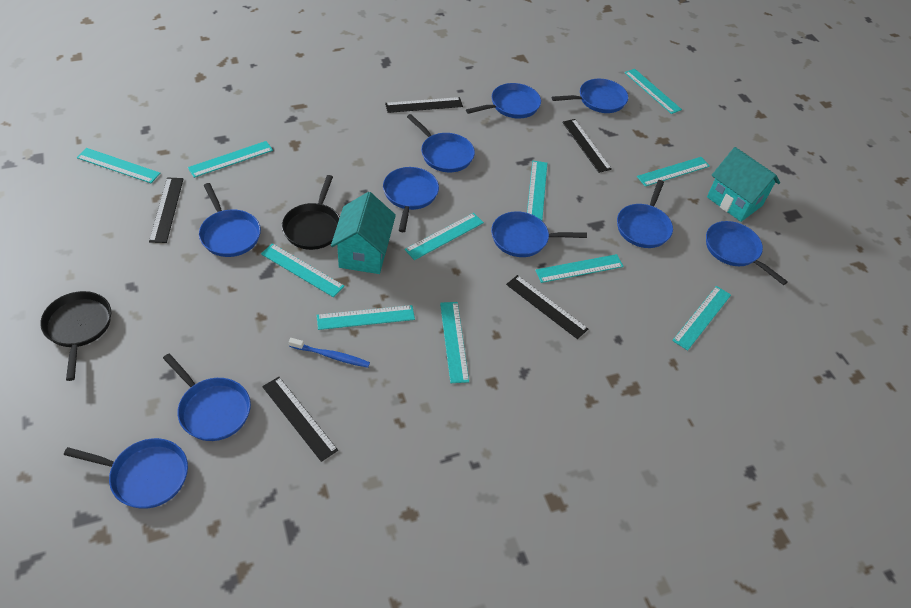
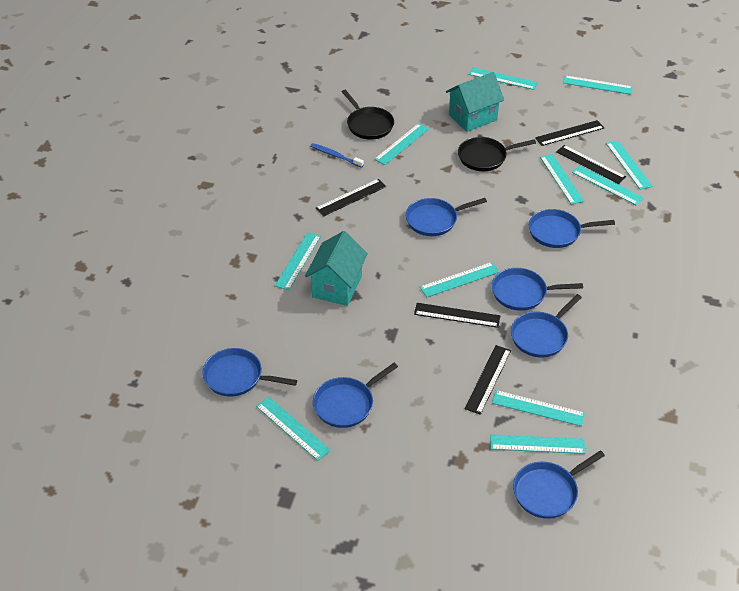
blue pan: [64,438,188,509] [163,354,251,441] [199,183,261,257] [383,167,439,232] [407,114,475,172] [466,83,541,119] [491,211,587,257] [552,79,628,113] [617,180,673,248] [706,221,788,285] = 10 -> [202,348,297,397] [313,363,398,428] [406,198,487,236] [492,268,583,311] [511,294,582,357] [513,450,605,519] [529,209,615,248] = 7

